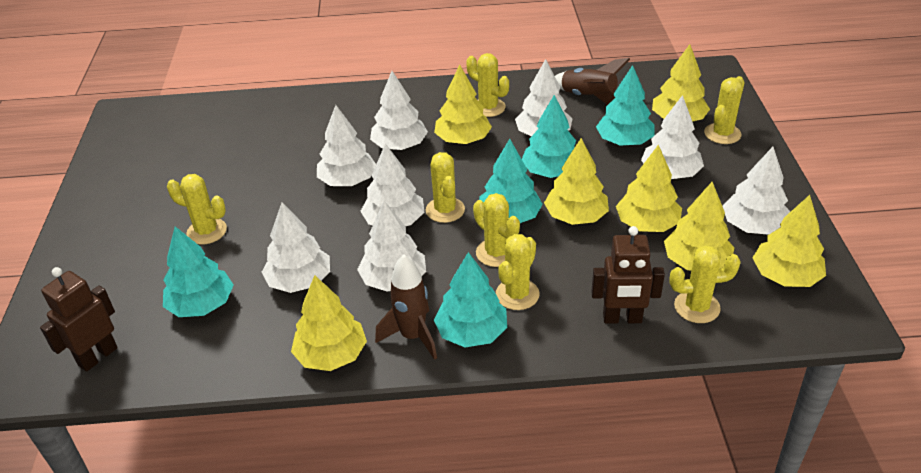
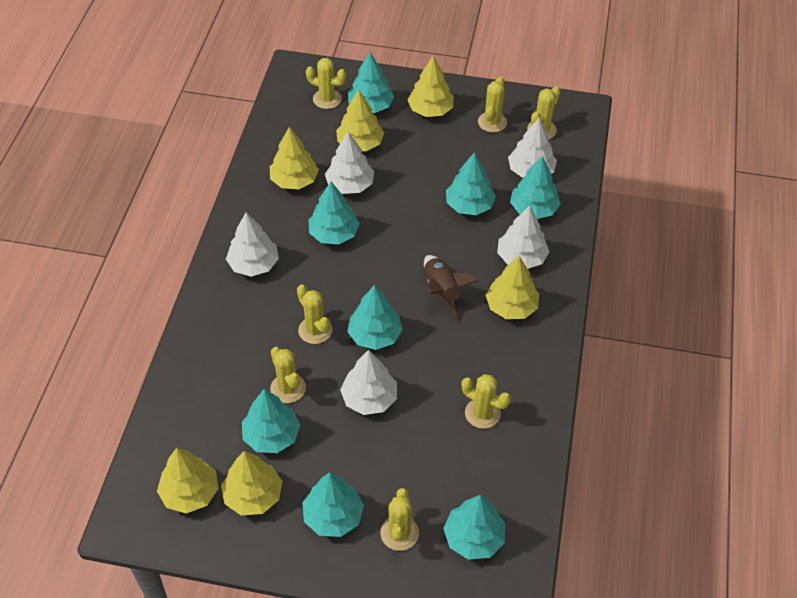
brown robot: [40,267,118,372] [591,226,665,324] = 2 -> none = 0
brown rocket: [375,254,437,360] [555,58,630,105] = 2 -> [424,255,478,321] = 1
turquoise tree: [163,227,234,317] [434,252,507,348] [479,139,543,223] [522,95,576,178] [596,65,655,145] = 5 -> [242,389,300,453] [302,472,364,537] [309,182,360,244] [347,285,403,350] [348,52,394,113] [443,495,505,560] [446,152,496,215] [510,156,561,219] = 8
white tree: [262,203,330,293] [317,105,376,186] [357,201,426,292] [360,143,424,226] [370,71,428,150] [515,59,573,136] [641,95,704,179] [722,147,791,235] = 8 -> [226,213,279,277] [325,132,374,194] [340,350,397,415] [497,205,550,269] [508,118,557,178] = 5
yellow tree: [291,275,367,371] [434,65,492,144] [544,138,609,225] [616,145,682,232] [652,44,710,122] [664,182,734,271] [753,195,826,287] = 7 -> [157,448,219,514] [221,451,282,516] [270,127,319,189] [336,90,384,151] [407,56,454,117] [486,256,539,319] = 6

